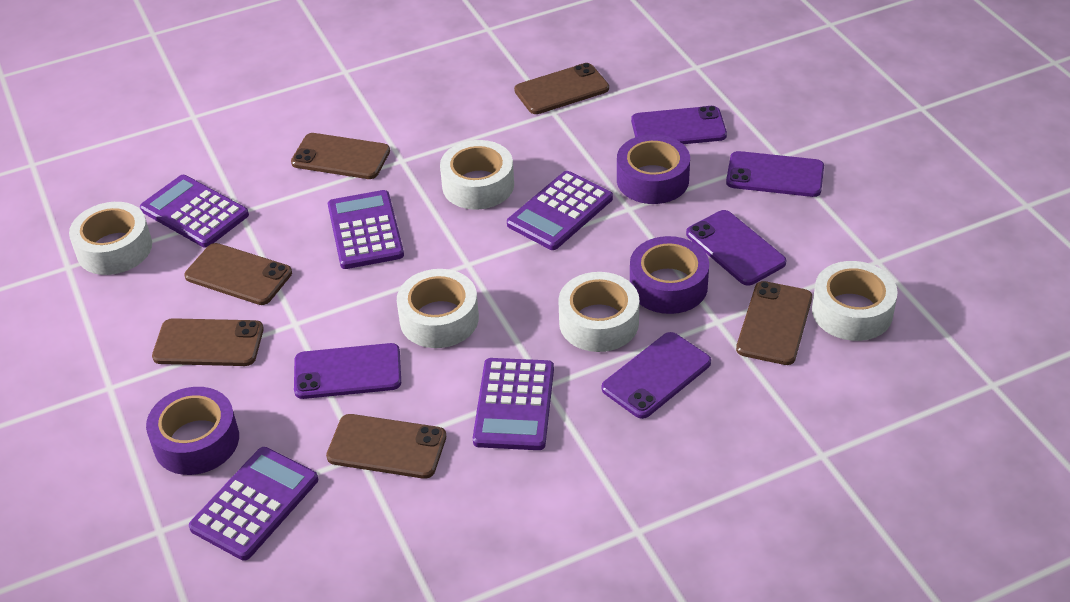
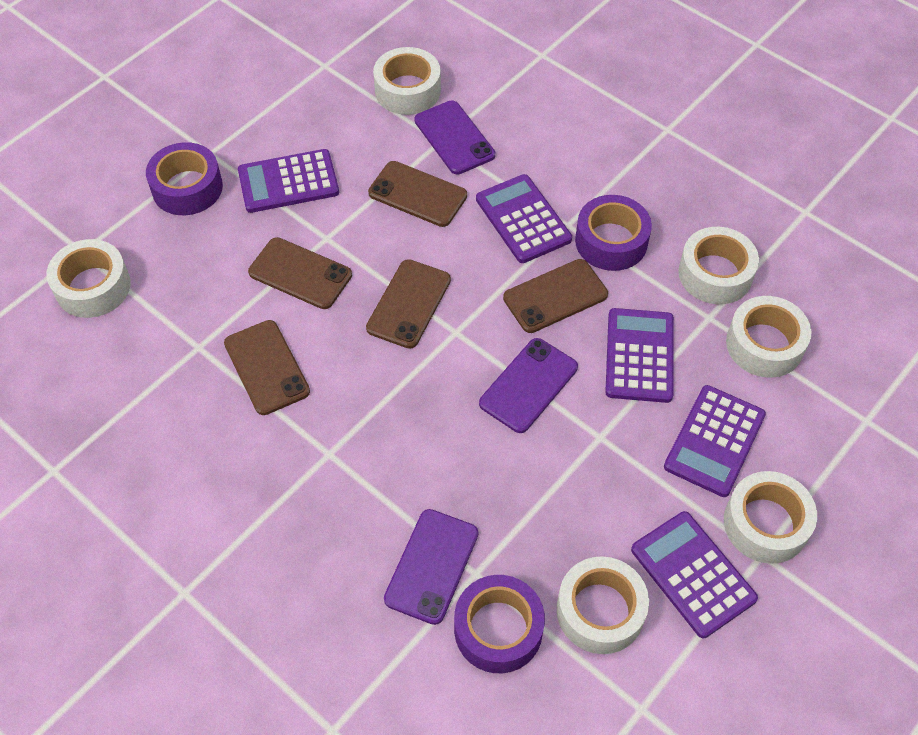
brown phone: [152,318,264,366] [184,243,292,305] [291,133,390,179] [326,414,446,479] [514,63,609,114] [736,281,812,365] = 6 -> [224,320,310,415] [248,237,352,309] [366,259,451,349] [368,161,467,227] [503,259,608,333] = 5
purple phone: [294,343,401,399] [602,332,711,419] [631,106,727,144] [686,210,786,286] [726,151,824,197] = 5 -> [384,509,478,625] [414,101,495,174] [479,338,578,433] = 3
white tape: [69,202,152,275] [397,269,479,348] [440,140,514,210] [558,272,639,352] [812,261,898,341] = 5 -> [46,239,131,318] [373,47,441,115] [556,556,649,654] [678,227,759,304] [724,471,817,564] [726,296,811,378] = 6

